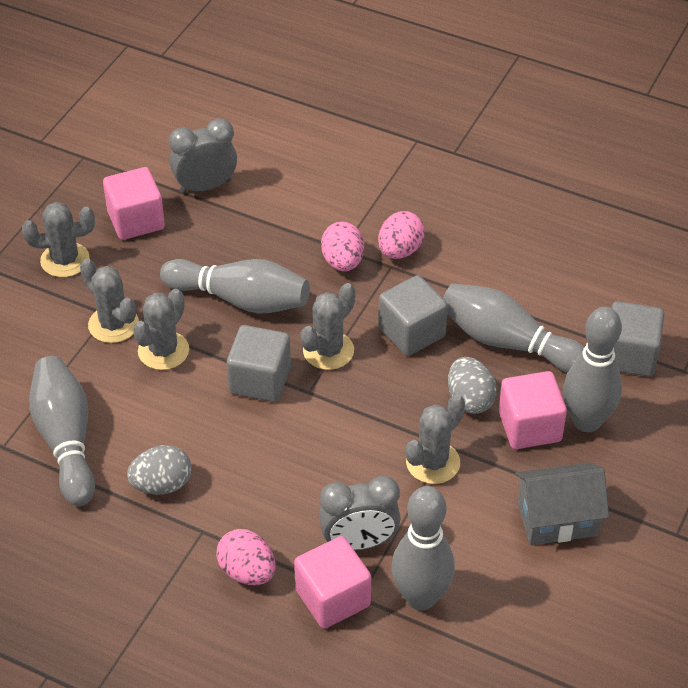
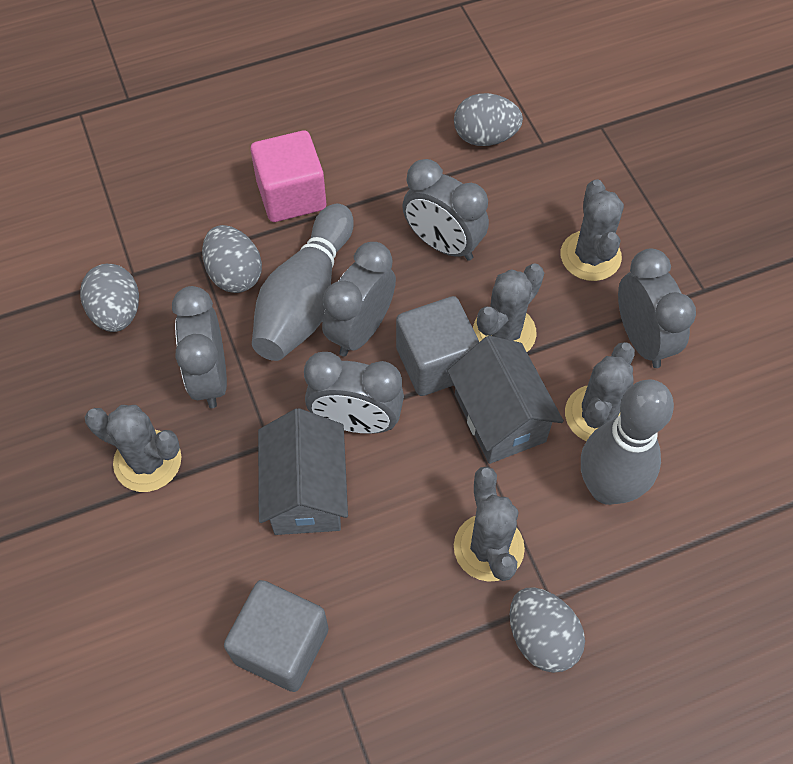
grey bowling pin: [29,356,95,506] [160,259,310,313] [391,486,455,610] [443,283,584,373] [563,307,622,432] = 5 -> [252,204,354,361] [581,379,674,505] = 2
grey clock: [169,118,237,194] [319,476,401,551] = 2 -> [172,286,227,408] [304,352,404,434] [322,242,396,356] [402,159,489,261] [618,248,696,368] = 5
grey cube: [227,325,291,402] [378,275,448,356] [611,301,664,377] = 3 -> [224,580,329,692] [396,296,479,396] = 2
grey egg: [127,445,192,495] [448,357,497,414] = 2 -> [80,264,139,332] [202,225,262,293] [454,93,523,146] [510,587,585,673] = 4
grey house: [515,462,609,545] = 1 -> [258,408,348,535] [447,336,564,464] = 2
pink cube: [103,167,165,240] [294,536,371,629] [499,371,567,449] = 3 -> [250,130,326,222] = 1
pink egg: [216,529,276,585] [321,222,364,271] [378,211,425,259] = 3 -> none = 0

